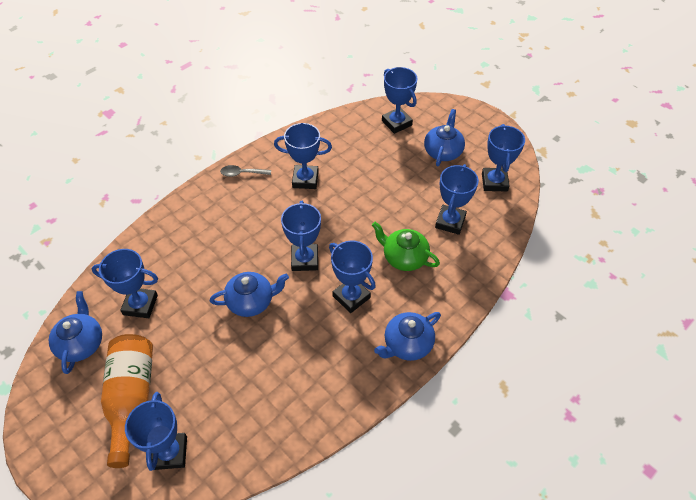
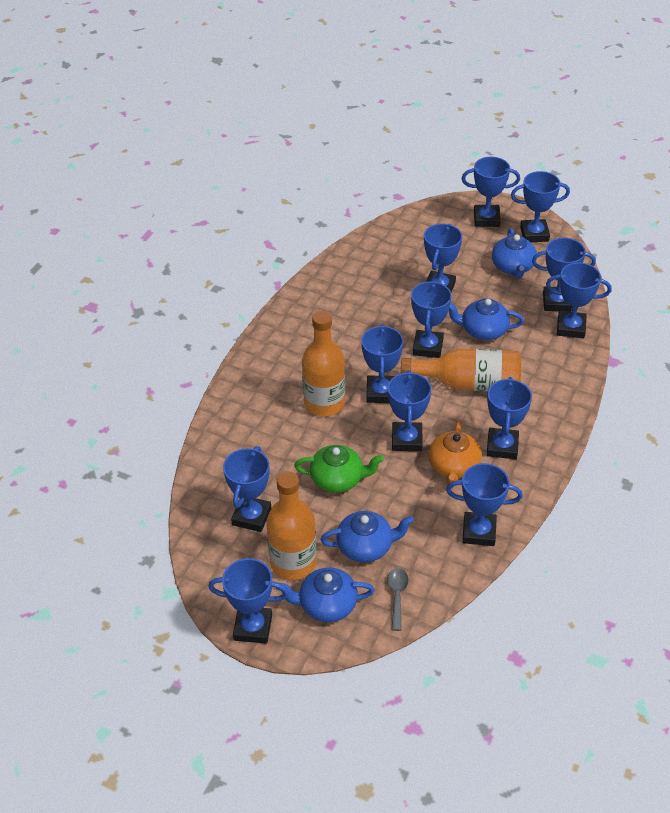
blue trophy: [92,249,158,318] [125,392,187,471] [274,123,332,189] [281,201,321,271] [329,240,376,313] [382,67,417,134] [435,164,479,235] [482,124,525,192] = 8 -> [208,558,289,644] [223,446,271,532] [361,324,403,403] [388,370,432,451] [411,280,452,358] [424,224,462,292] [446,463,523,546] [462,157,520,227] [487,377,532,459] [511,171,570,242] [532,238,596,312] [546,262,611,338] = 12
orange bottle: [101,334,153,468] = 1 -> [267,471,317,580] [302,311,345,416] [401,349,521,392] = 3
orange teapot: none = 0 -> [429,420,482,484] = 1

